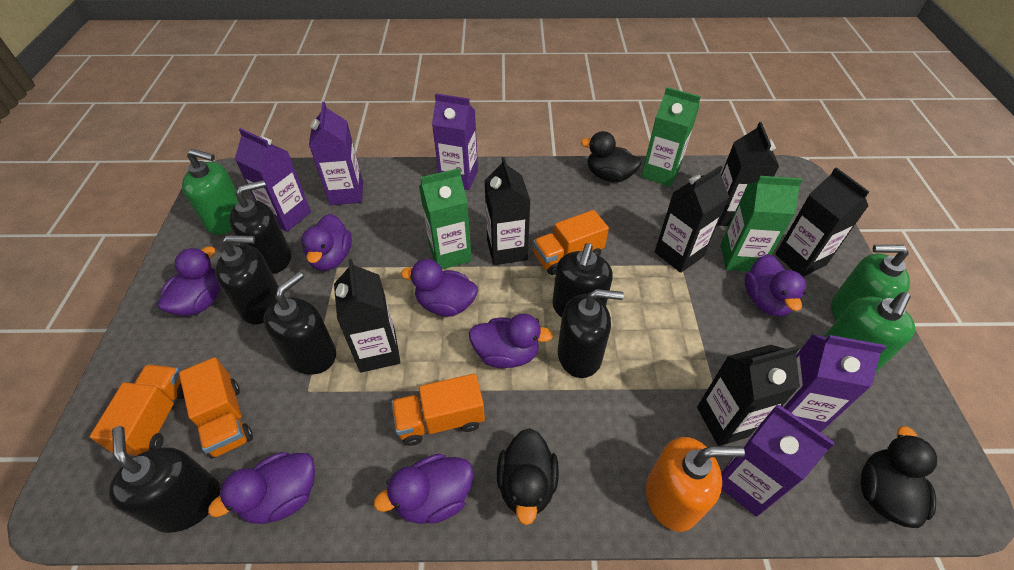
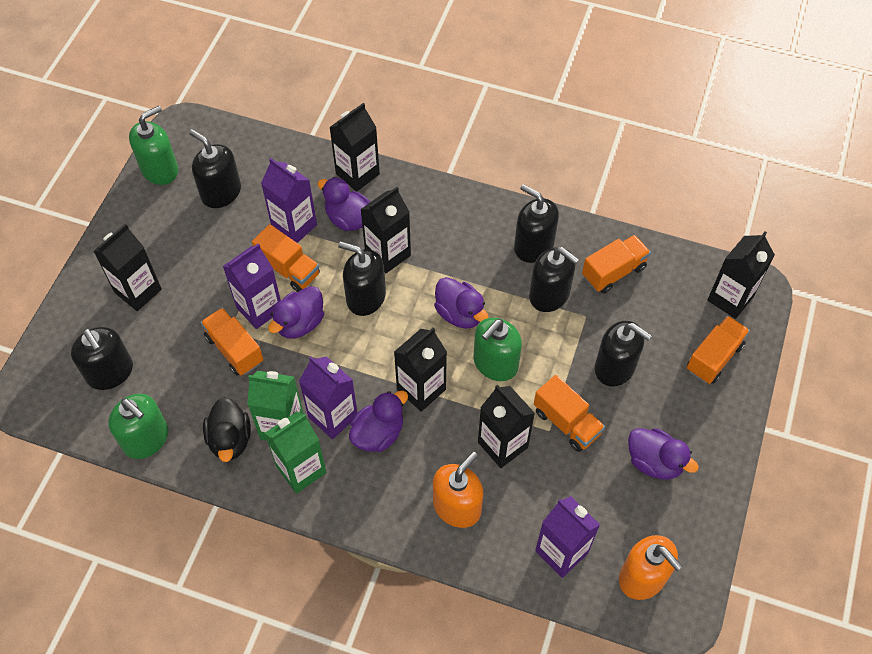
black duck: [497,428,559,525] [581,131,642,182] [861,426,937,528] = 3 -> [203,397,251,462] = 1
green carton: [419,168,472,269] [641,87,701,187] [721,176,803,272] = 3 -> [247,371,303,441] [265,412,327,493] = 2
orange soap dispenser: [646,437,745,532] = 1 -> [433,451,483,528] [619,535,683,600] = 2
orange truck: [90,364,184,456] [179,357,253,459] [392,374,485,446] [533,210,609,275] = 4 -> [201,308,263,376] [252,224,320,292] [534,375,605,452] [582,235,651,294] [687,316,750,384] = 5
purple carton: [235,128,311,232] [309,102,363,205] [432,94,478,190] [721,405,835,517] [782,335,886,433] = 5 -> [223,243,281,329] [261,158,317,243] [299,356,358,439] [535,496,600,578] = 4
purple duck: [157,246,221,316] [208,452,315,524] [301,214,352,271] [374,454,473,524] [401,259,478,317] [469,314,553,368] [745,254,806,317] = 7 -> [268,286,324,339] [317,177,370,231] [349,391,408,452] [434,277,488,329] [628,428,699,480] = 5

